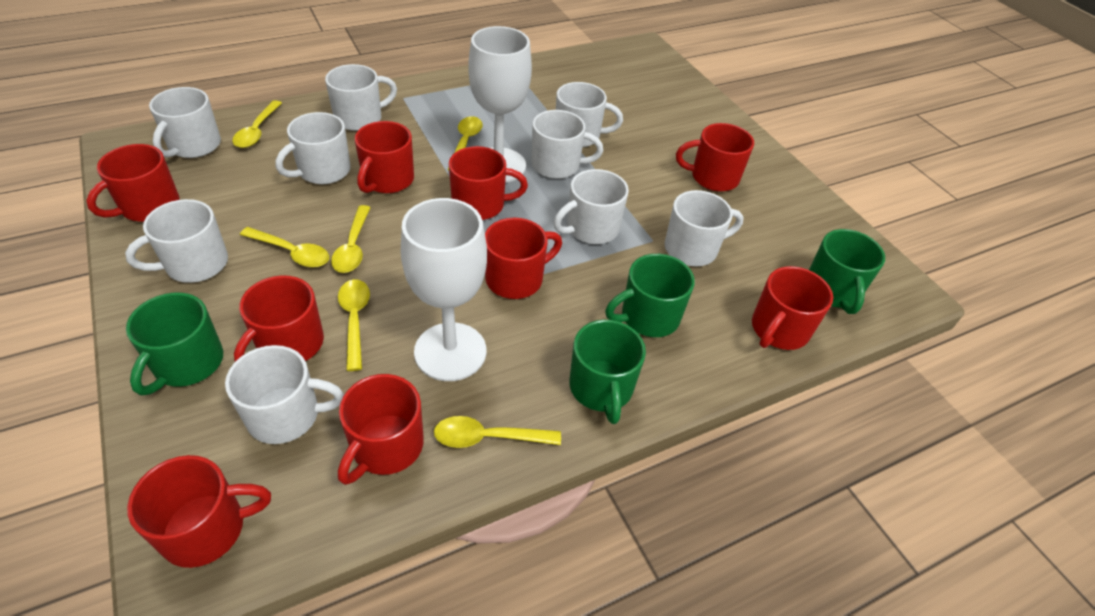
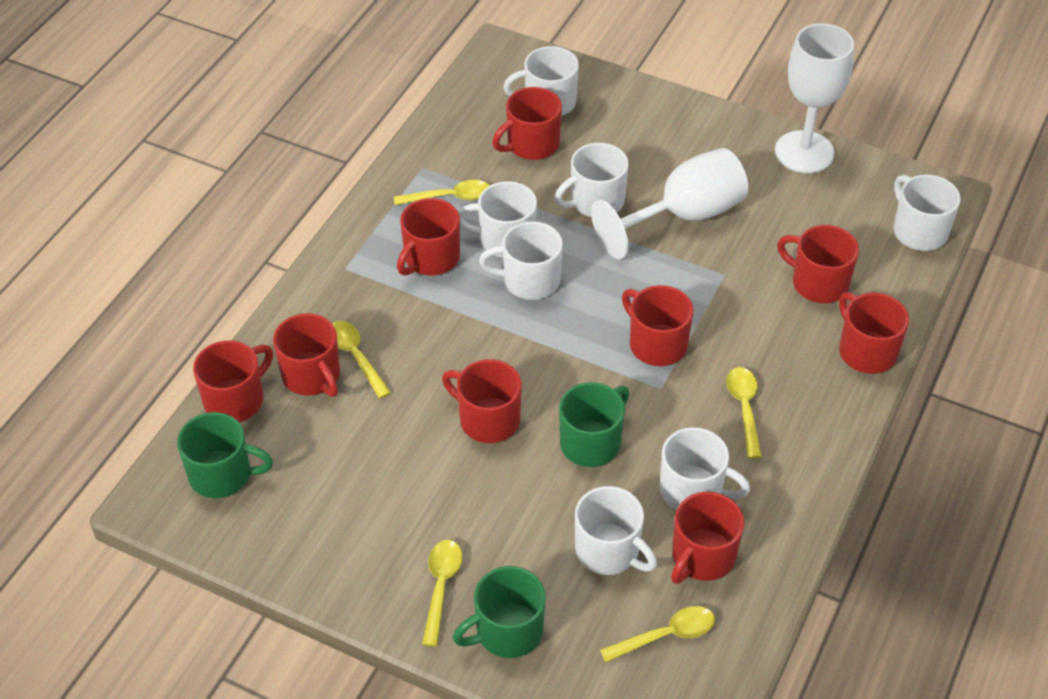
green mug: [126,293,223,396] [569,320,646,424] [605,254,695,337] [809,229,885,314] = 4 -> [177,412,273,498] [453,566,546,658] [559,382,629,467] = 3
white mug: [125,199,228,283] [149,87,221,158] [225,345,344,444] [276,112,351,184] [325,64,397,131] [531,110,603,179] [553,169,629,244] [556,82,623,147] [664,190,744,266] = 9 -> [458,181,537,258] [479,221,563,300] [503,46,579,116] [554,143,629,217] [575,486,657,575] [660,427,750,510] [894,174,961,251] = 7
yellow spoon: [232,100,282,148] [240,227,329,268] [331,205,371,273] [338,279,370,371] [434,416,561,448] [447,116,483,171] = 6 -> [332,321,391,399] [394,180,490,205] [422,540,462,647] [600,606,715,663] [726,367,762,459] = 5

